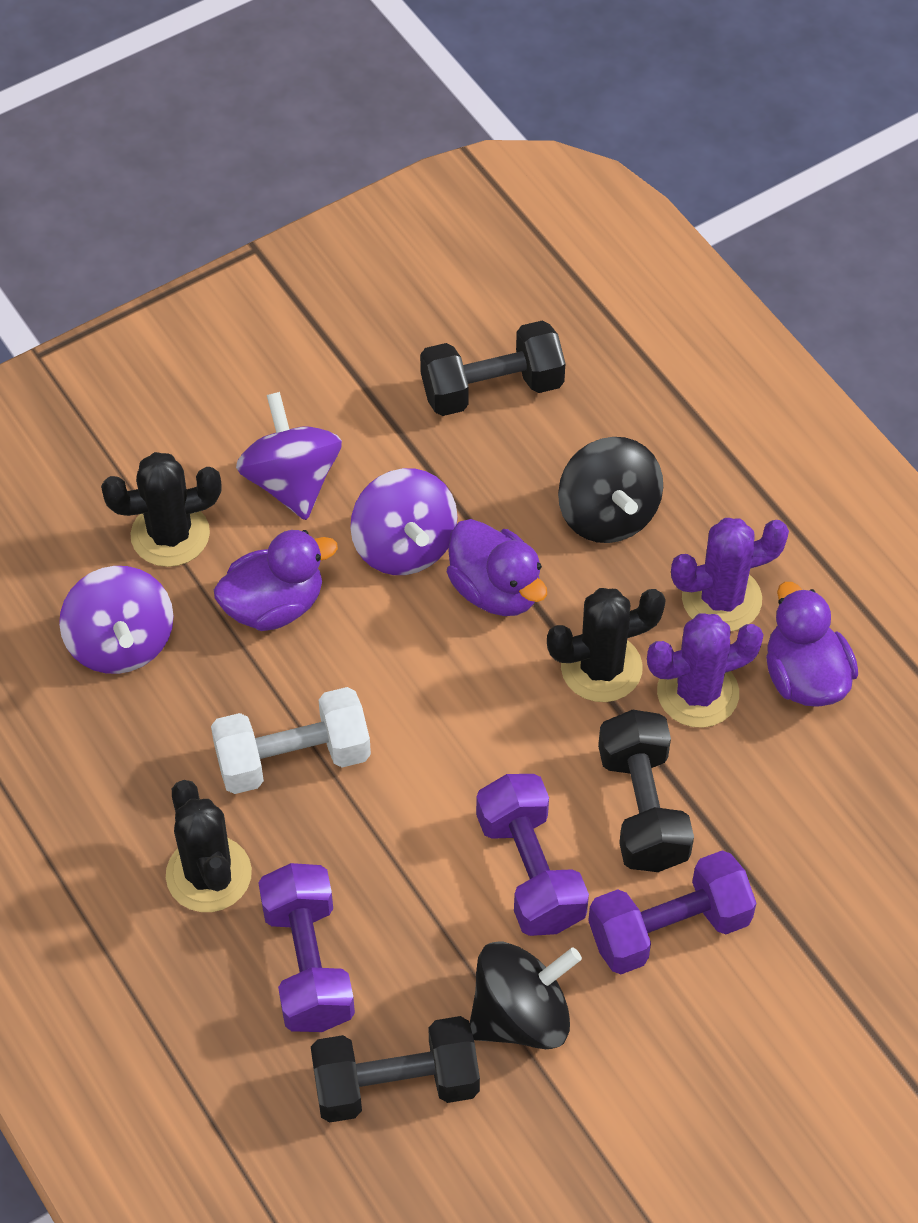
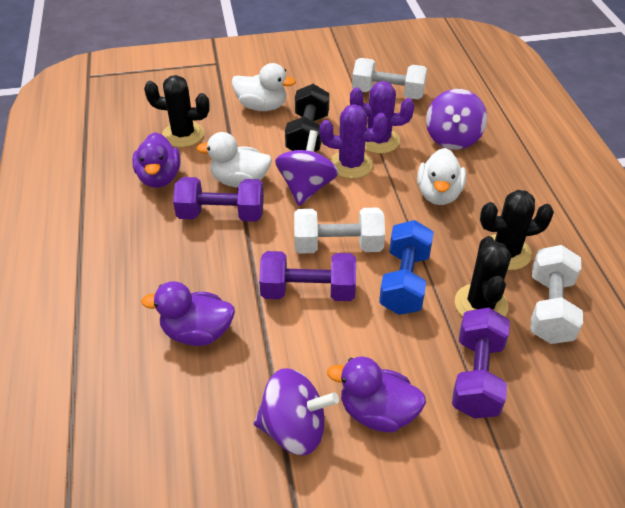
black dumbbell: [311,1016,480,1122] [420,321,565,416] [598,710,694,872] = 3 -> [285,84,330,152] = 1
black spinning top: [470,942,582,1049] [558,437,663,543] = 2 -> none = 0
blue dumbbell: none = 0 -> [379,220,434,315] = 1
white duck: none = 0 -> [197,132,272,188] [232,63,296,111] [417,148,466,205] = 3
white dumbbell: [211,687,371,794] = 1 -> [294,208,385,253] [352,58,427,99] [530,245,583,344] = 3

